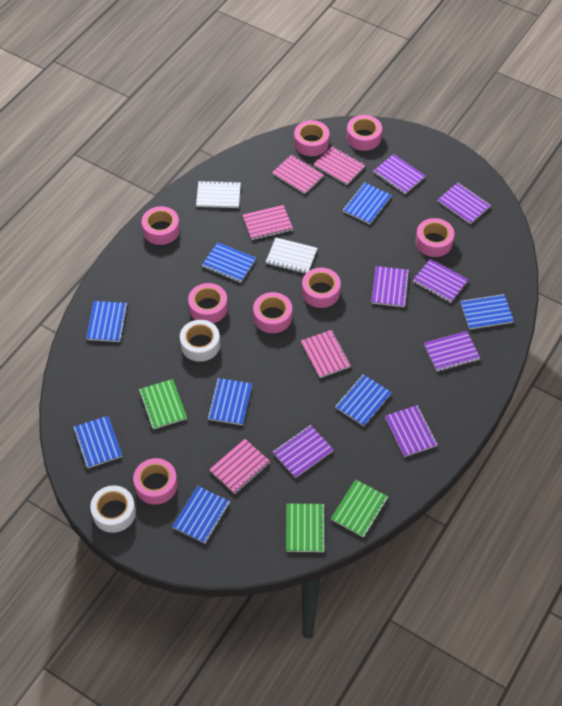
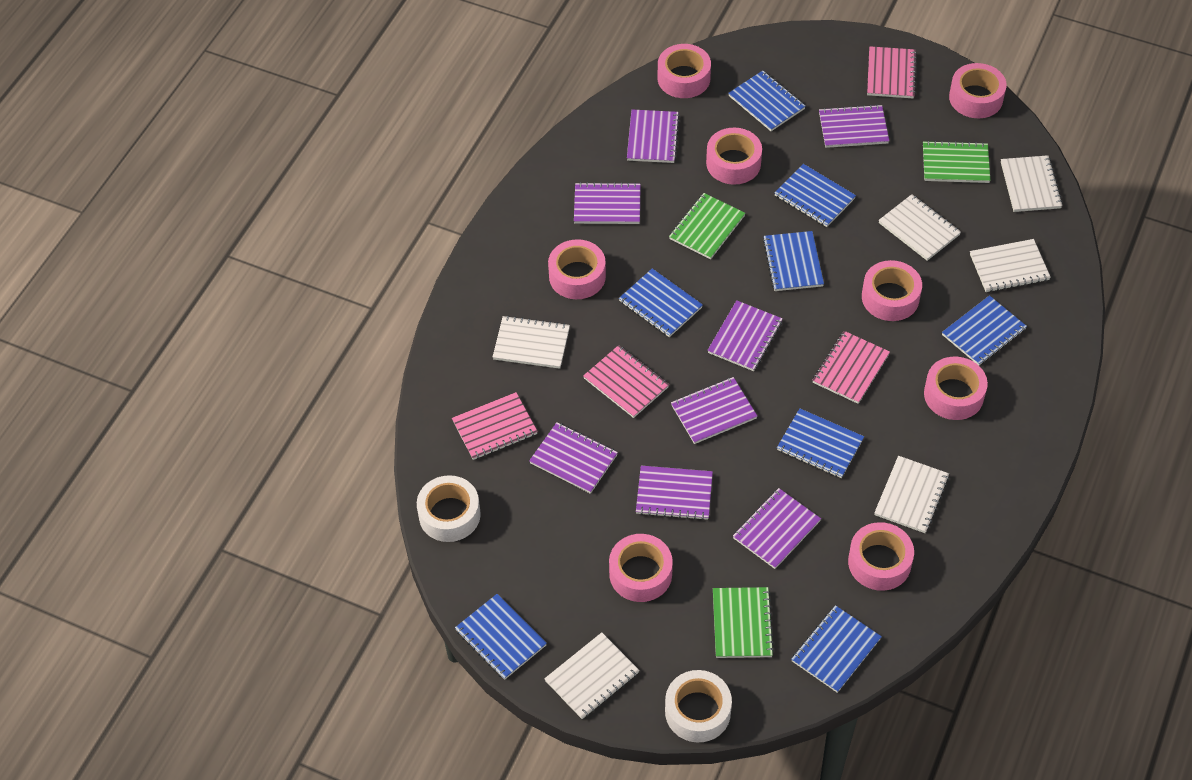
pink notebook: [209,439,270,494] [242,205,293,240] [272,155,324,194] [301,330,351,378] [314,146,365,185] = 5 -> [452,392,538,460] [583,345,669,418] [812,331,890,404] [867,46,917,98] = 4
purple notebook: [273,425,334,478] [371,266,410,307] [373,154,425,194] [385,405,438,457] [413,259,468,303] [424,331,480,372] [438,183,491,224] = 7 -> [529,422,618,494] [574,182,641,224] [627,110,680,163] [636,466,713,520] [671,377,757,444] [707,300,783,371] [733,488,821,569] [819,104,889,148] = 8
white notebook: [196,181,241,208] [266,238,317,274] = 2 -> [493,315,570,369] [544,632,640,719] [874,456,949,533] [879,194,961,261] [970,239,1051,292] [1001,155,1063,212] = 6

